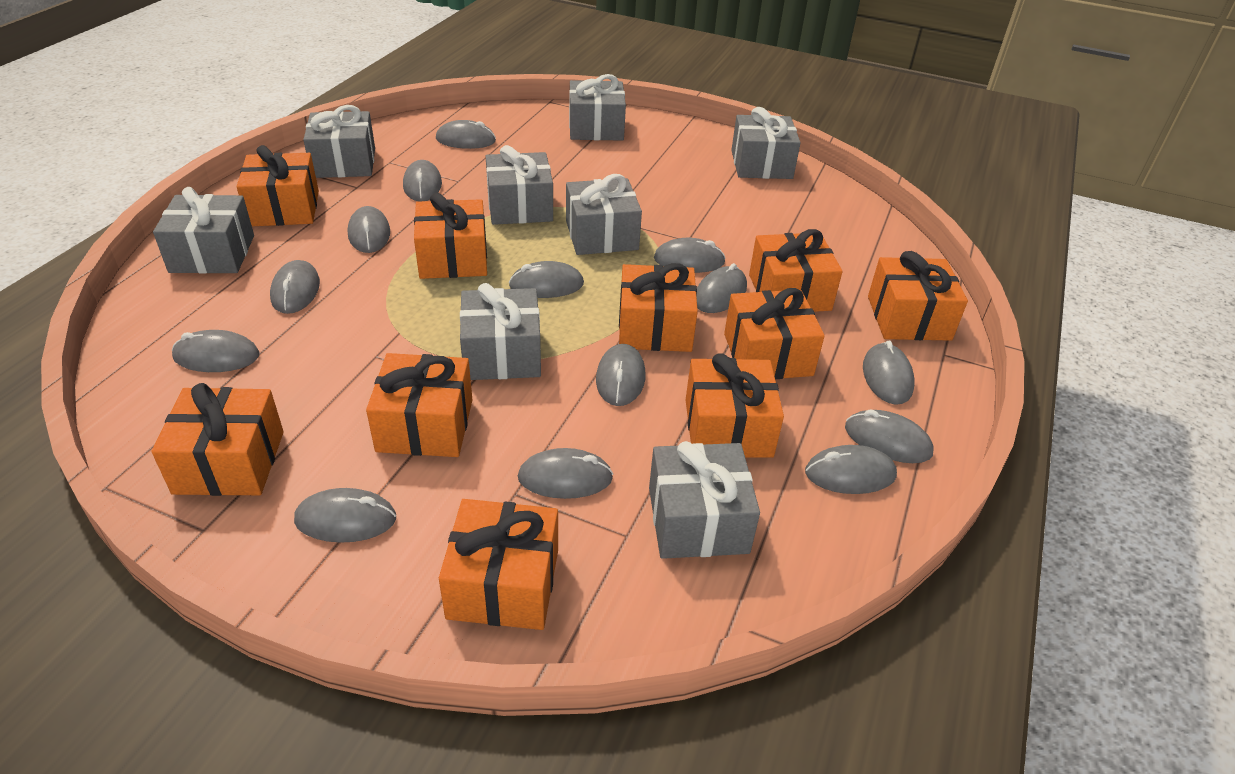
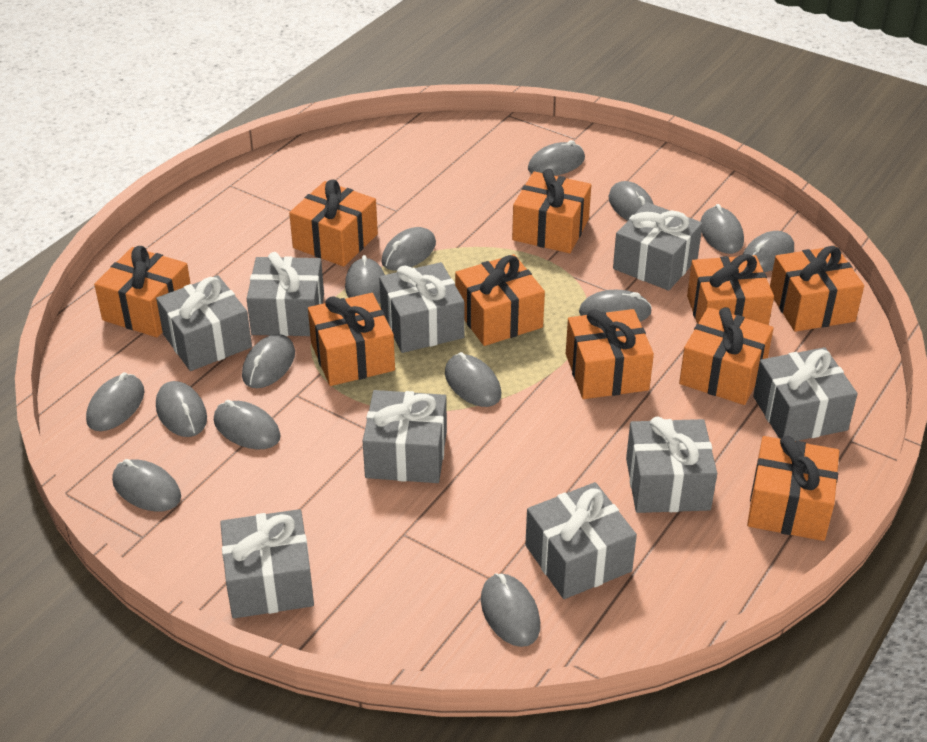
grey gift: [153,187,254,274] [303,105,375,178] [460,283,541,380] [486,145,553,225] [566,174,642,255] [569,74,626,141] [649,441,760,559] [731,107,801,179] = 8 -> [156,275,252,371] [220,509,314,618] [247,252,324,336] [363,390,447,483] [379,262,465,353] [525,482,637,599] [613,202,703,291] [626,417,717,513] [753,347,857,441] = 9

